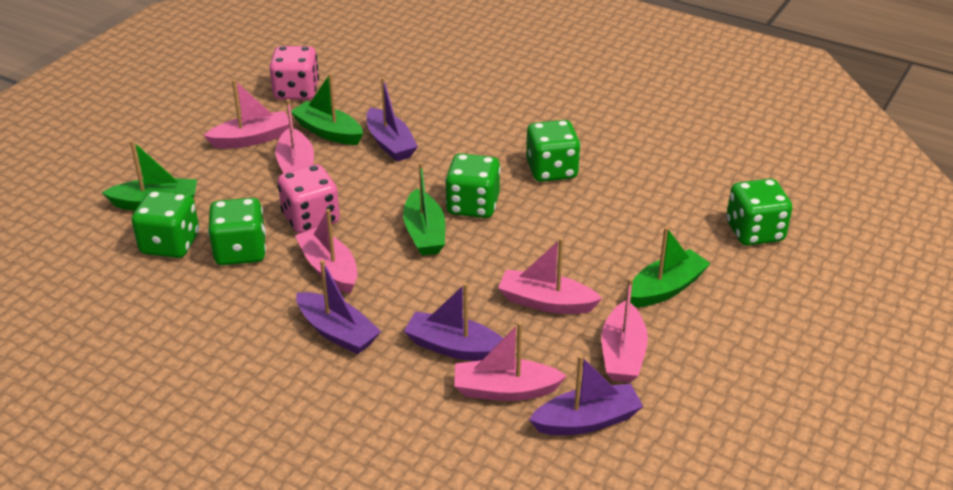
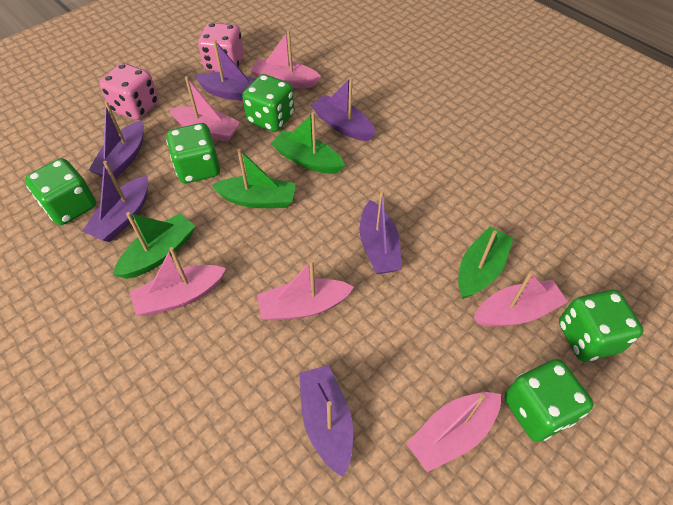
purple boat: [296,260,381,354] [366,77,418,162] [404,283,504,361] [529,355,643,435] = 4 -> [82,161,148,242] [88,101,144,179] [194,40,255,101] [299,365,353,477] [311,77,375,141] [360,190,402,274] = 6

